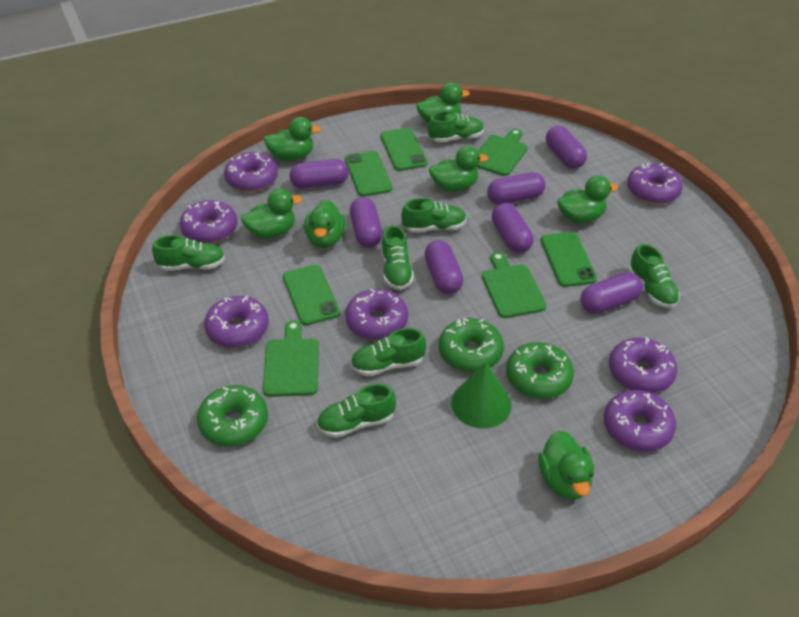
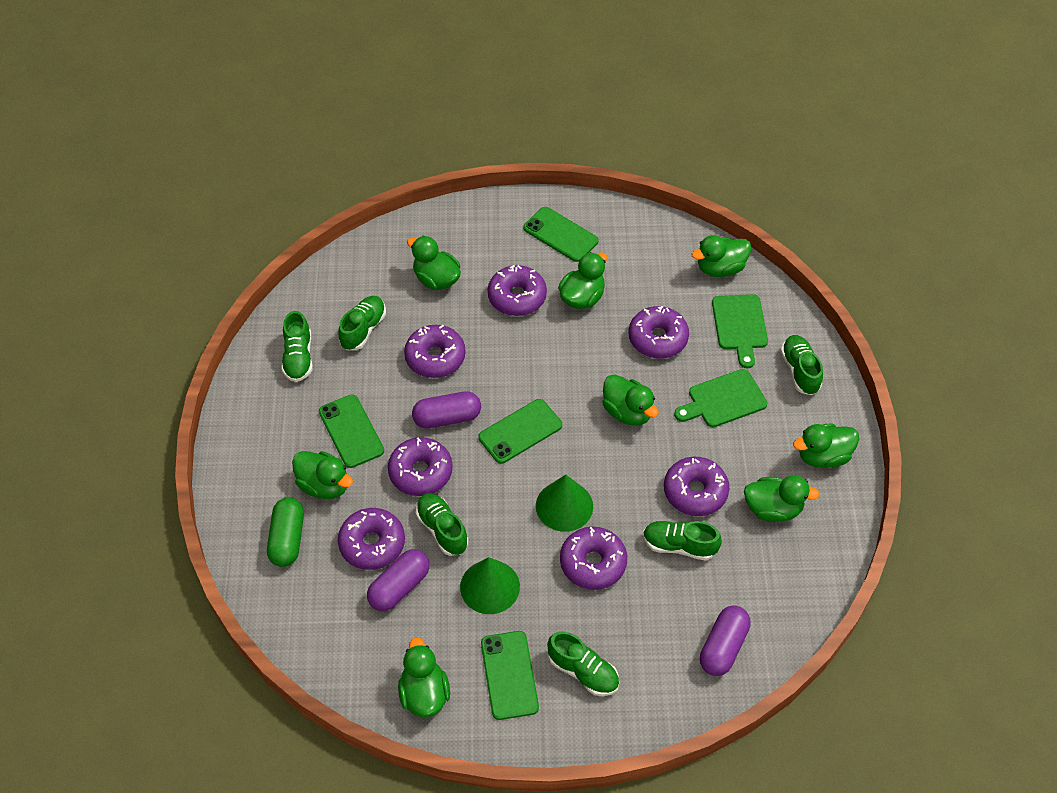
green capsule: none = 0 -> [267,497,304,567] = 1
green cone: [451,363,511,429] = 1 -> [460,557,520,614] [536,475,593,532] = 2
green cutting board: [263,320,319,397] [477,129,528,176] [482,252,547,318] = 3 -> [674,369,768,427] [712,294,768,369] = 2
green donut: [197,385,268,446] [439,318,504,372] [506,342,574,399] = 3 -> none = 0
green duck: [241,189,302,239] [263,117,321,161] [304,200,346,248] [416,82,470,123] [429,146,488,192] [538,430,594,500] [557,175,618,224] = 7 -> [292,451,353,499] [398,637,450,717] [407,236,461,290] [558,252,607,309] [602,374,659,426] [691,235,751,277] [744,475,820,522] [793,424,859,468] = 8
green shoe: [152,235,225,271] [317,384,396,438] [350,328,426,376] [381,225,414,290] [401,198,467,233] [428,111,484,143] [629,244,680,308] = 7 -> [281,311,313,382] [338,296,386,350] [416,493,468,556] [547,631,619,696] [643,521,722,560] [781,335,823,395] = 6
purple capsule: [290,159,349,189] [350,197,383,247] [424,240,463,294] [487,172,545,205] [492,203,534,253] [546,126,587,169] [580,272,643,314] = 7 -> [367,549,430,611] [412,391,481,429] [700,605,751,676] = 3

